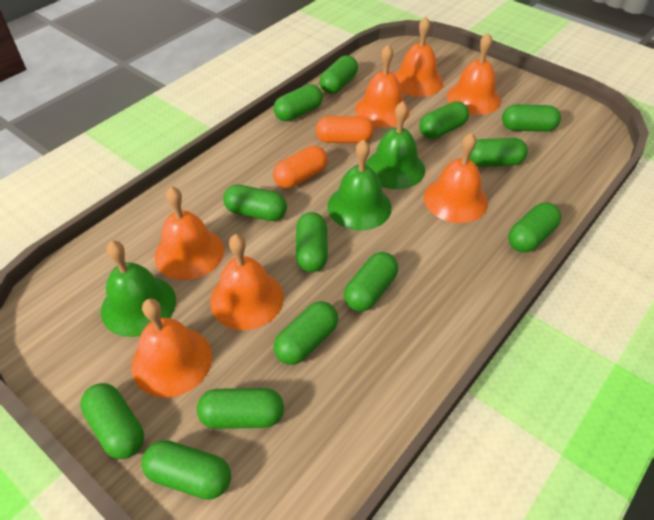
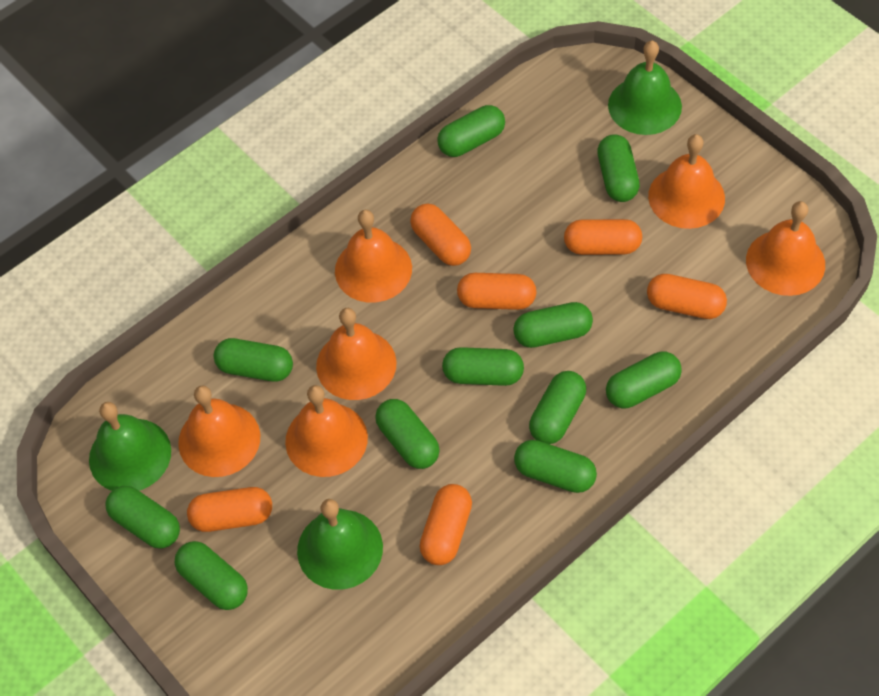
green capsule: [80,383,144,459] [142,440,231,500] [197,388,284,429] [223,185,287,221] [273,84,323,121] [274,301,338,365] [296,212,328,272] [319,55,358,94] [344,252,398,312] [419,101,469,139] [469,138,528,167] [502,104,561,132] [508,202,561,253] = 13 -> [106,486,180,548] [175,541,248,610] [214,338,293,382] [375,399,440,469] [437,105,505,157] [442,347,524,386] [513,302,593,348] [514,440,597,493] [529,371,586,444] [597,134,640,202] [606,351,682,408] = 11
orange bell: [132,299,212,398] [155,186,224,280] [210,234,284,330] [355,45,410,128] [394,17,443,97] [424,132,488,223] [447,33,501,115] = 7 -> [178,385,260,477] [285,385,368,477] [316,308,397,400] [335,210,412,303] [648,134,725,229] [746,201,825,296] = 6
orange capsule: [273,146,328,188] [315,116,374,143] = 2 -> [187,487,272,532] [410,204,471,266] [419,484,472,565] [457,273,537,310] [564,219,642,255] [647,274,727,319] = 6

